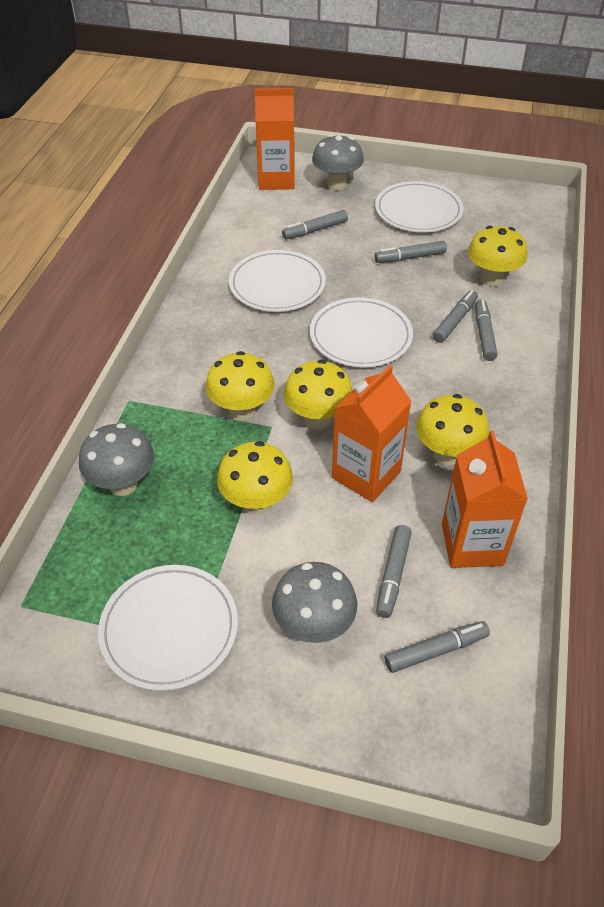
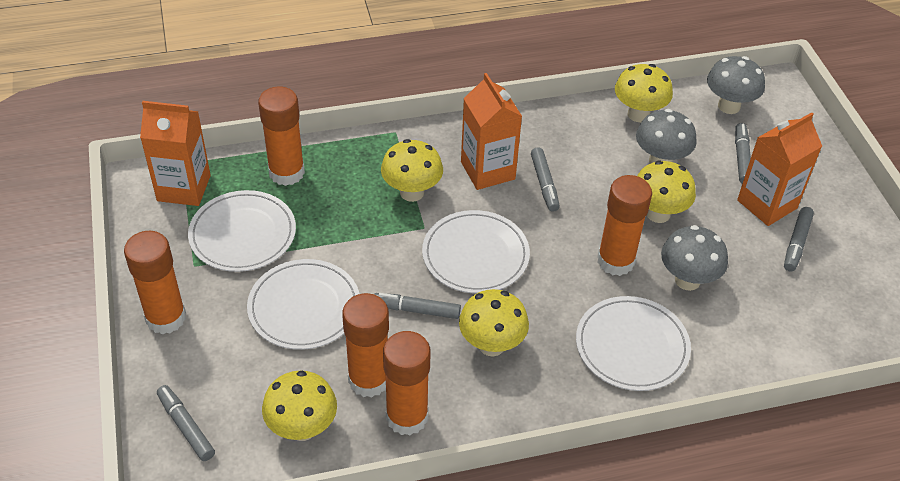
grey marker: [282,210,348,239] [375,241,447,263] [376,525,412,618] [385,621,490,673] [433,290,478,343] [475,299,498,361] = 6 -> [157,385,215,461] [374,293,461,319] [531,147,560,212] [735,123,751,184] [784,207,814,272] = 5
orange glue stick: none = 0 -> [124,231,186,335] [258,87,305,186] [342,293,389,398] [383,331,430,435] [597,175,652,276] = 5

